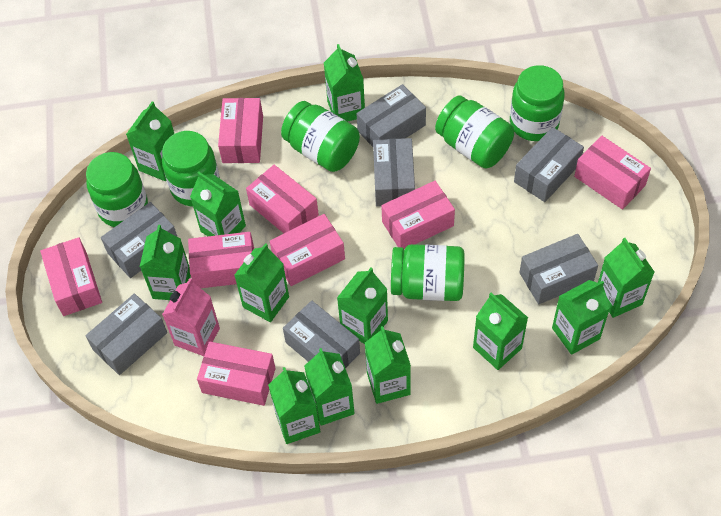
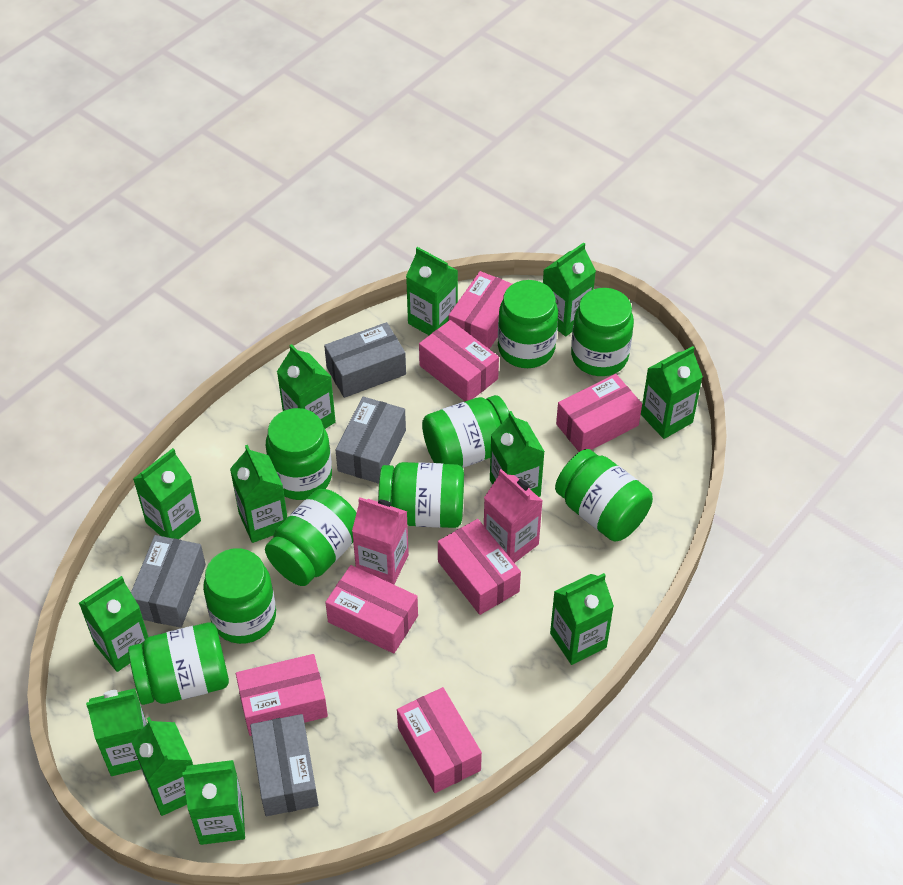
green jar: [86,152,148,227] [162,131,220,206] [281,101,360,172] [391,244,465,301] [435,96,514,168] [510,65,565,141] = 6 -> [128,622,229,705] [203,548,276,644] [265,489,356,586] [266,408,332,500] [378,462,464,528] [422,395,509,468] [498,280,558,368] [555,449,653,541] [571,288,634,376] = 9
grey box: [85,294,167,375] [101,202,177,278] [283,300,360,369] [356,84,426,147] [373,138,415,207] [514,127,584,202] [519,234,598,304] = 7 -> [131,535,206,628] [250,714,319,816] [324,322,406,398] [336,396,406,484] = 4
pink box: [40,237,102,316] [188,232,254,288] [197,341,276,406] [218,98,263,163] [246,165,319,233] [270,214,345,286] [381,181,455,249] [574,136,651,210] = 8 -> [236,654,328,736] [325,565,418,654] [397,687,482,793] [419,320,499,401] [438,519,521,615] [449,271,512,349] [556,374,642,452] = 7
pink carton: [162,278,220,356] = 1 -> [352,497,409,584] [484,469,543,563] = 2

